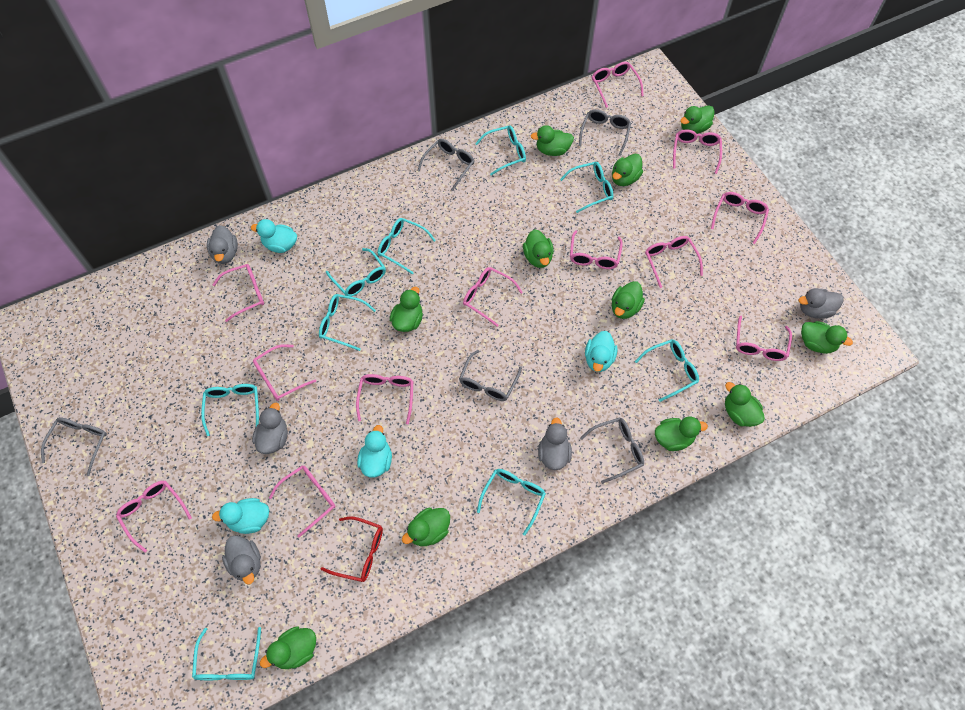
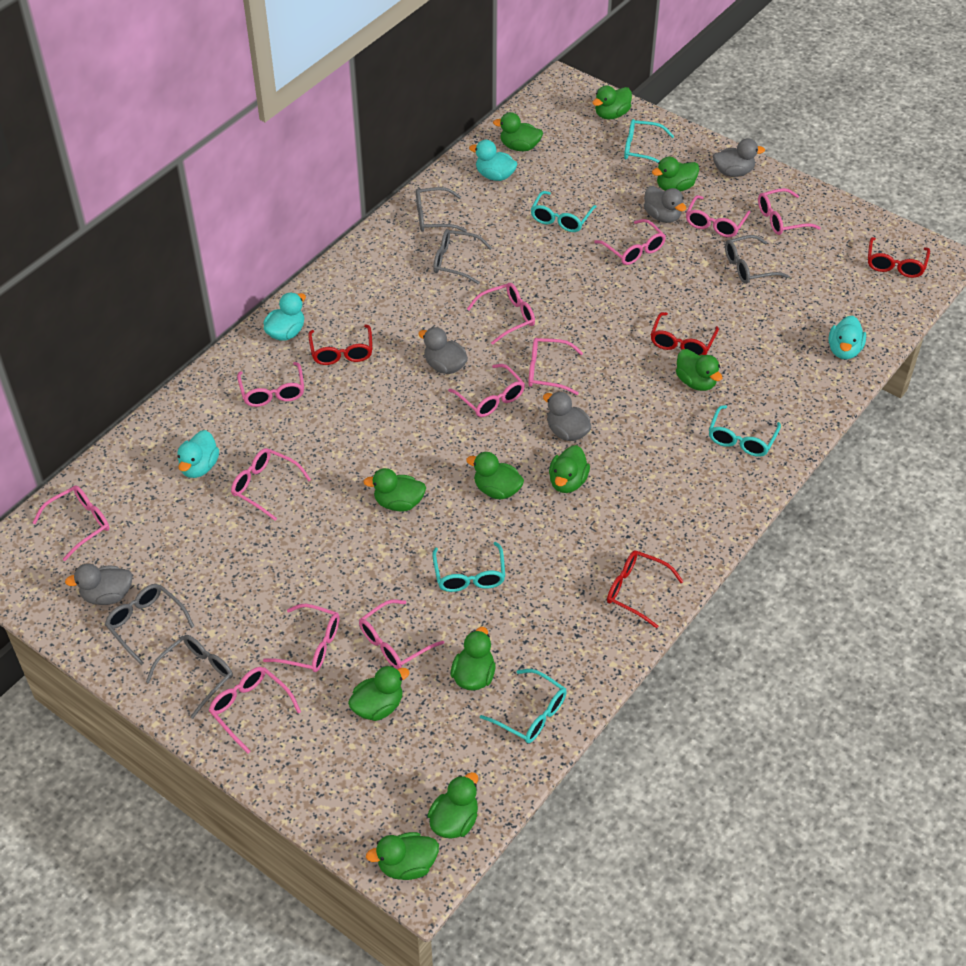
red glasses: [321,516,383,582] = 1 -> [308,325,373,365] [607,550,684,628] [650,312,719,356] [868,237,930,278] = 4
turquoise glasses: [192,627,261,680] [201,384,259,436] [319,294,376,351] [326,248,386,297] [378,218,436,274] [475,125,526,176] [477,469,546,536] [560,162,613,213] [635,339,699,402] = 9 -> [433,542,505,592] [480,669,567,743] [531,191,596,232] [624,119,674,163] [709,405,781,457] = 5

